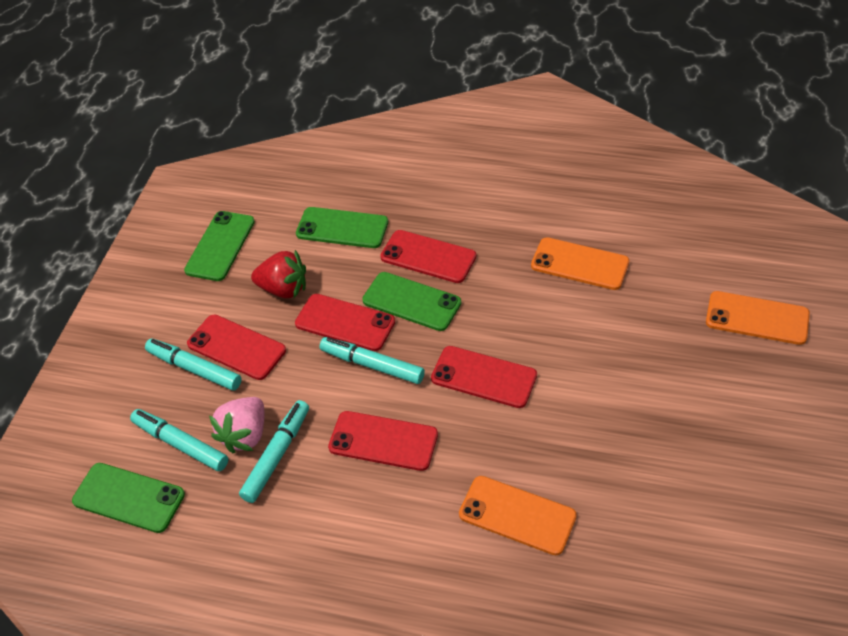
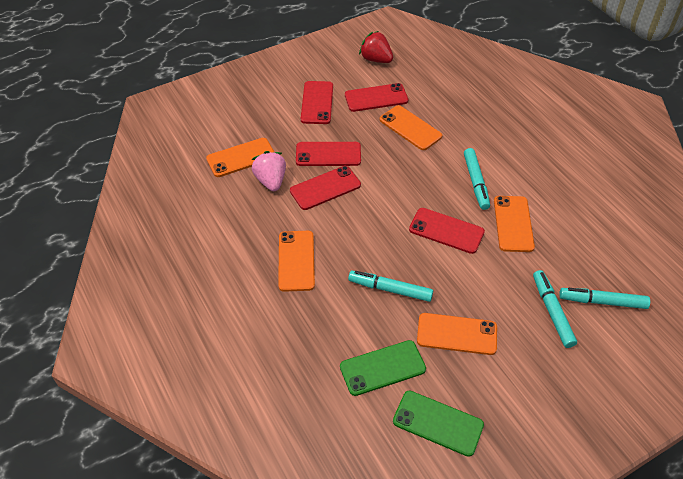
green phone: [72,463,185,533] [184,211,255,281] [296,207,388,248] [362,272,461,331] = 4 -> [340,340,426,396] [393,391,484,457] = 2
orange phone: [459,476,577,555] [531,237,629,290] [706,291,810,345] = 3 -> [206,138,274,177] [278,231,315,292] [380,105,442,150] [417,313,497,355] [494,196,535,252] = 5

